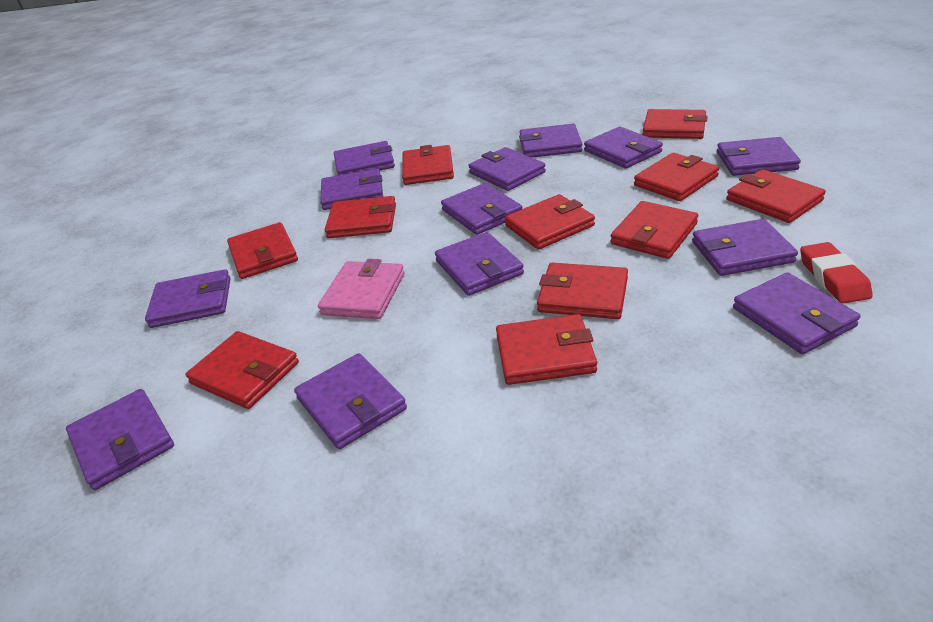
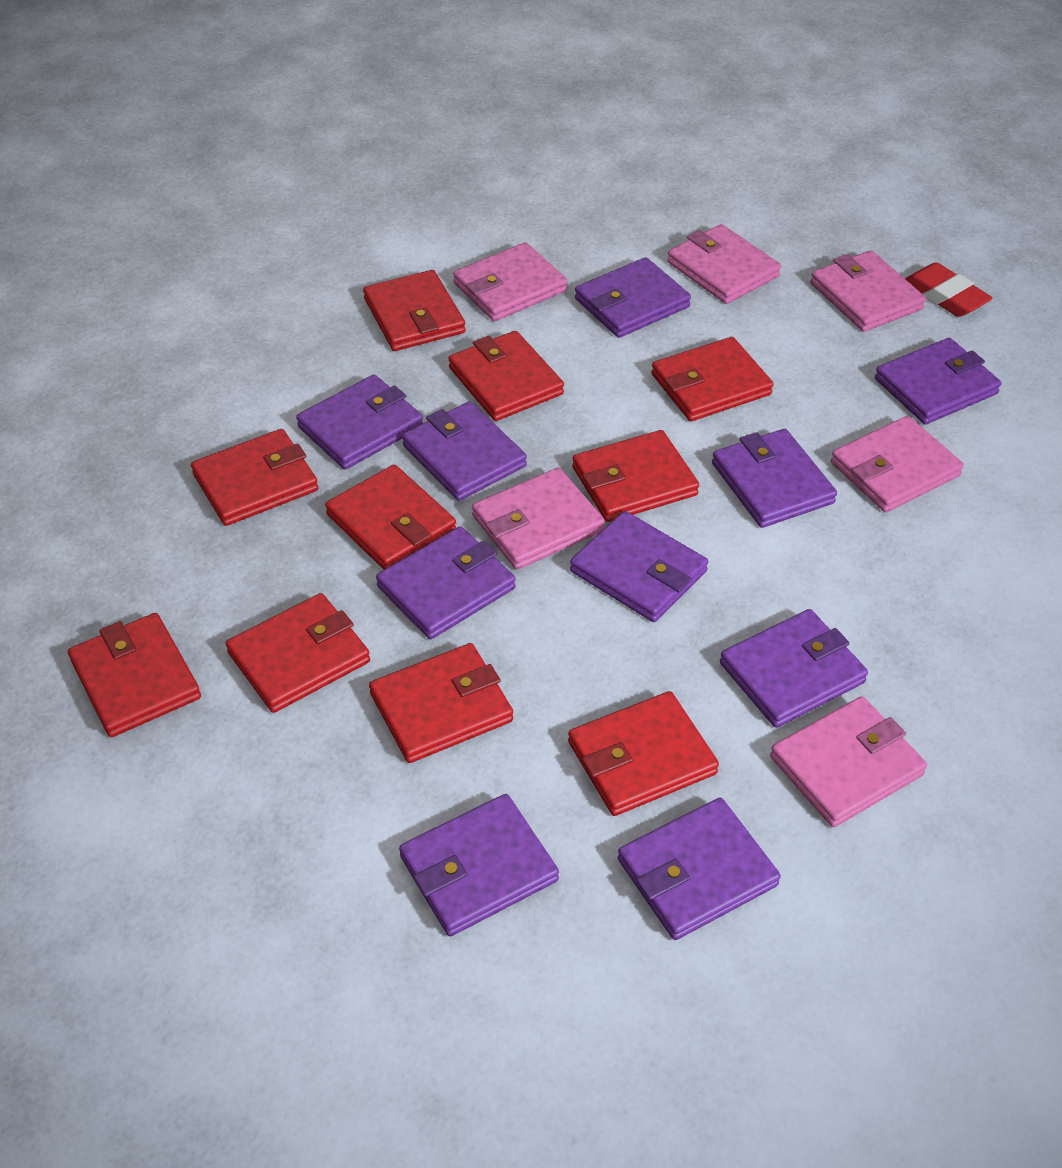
pink wallet: [318,259,405,319] = 1 -> [453,242,567,321] [472,468,605,570] [667,224,781,304] [770,696,927,827] [810,250,926,332] [831,416,964,512] = 6
purple wallet: [66,389,174,490] [145,269,231,328] [294,353,407,449] [320,169,383,210] [334,141,395,175] [435,232,524,296] [441,183,522,235] [468,147,546,191] [519,124,583,158] [584,127,663,169] [692,219,798,276] [717,137,801,176] [733,272,861,354] = 13 -> [296,374,423,470] [376,526,516,639] [399,794,559,936] [402,401,527,501] [570,511,708,622] [575,257,691,338] [618,798,781,940] [712,429,837,528] [720,609,868,728] [875,338,1001,425] = 10
red wallet: [186,331,299,409] [227,222,298,279] [325,196,396,238] [402,145,454,185] [496,314,597,385] [505,194,595,250] [537,263,628,319] [610,201,698,259] [634,153,719,201] [642,109,708,139] [726,169,826,223] = 11 -> [68,613,201,737] [191,429,318,526] [225,593,370,713] [325,464,456,570] [363,270,465,351] [369,643,513,763] [448,331,564,421] [568,691,719,816] [572,430,699,522] [651,337,774,421] = 10

